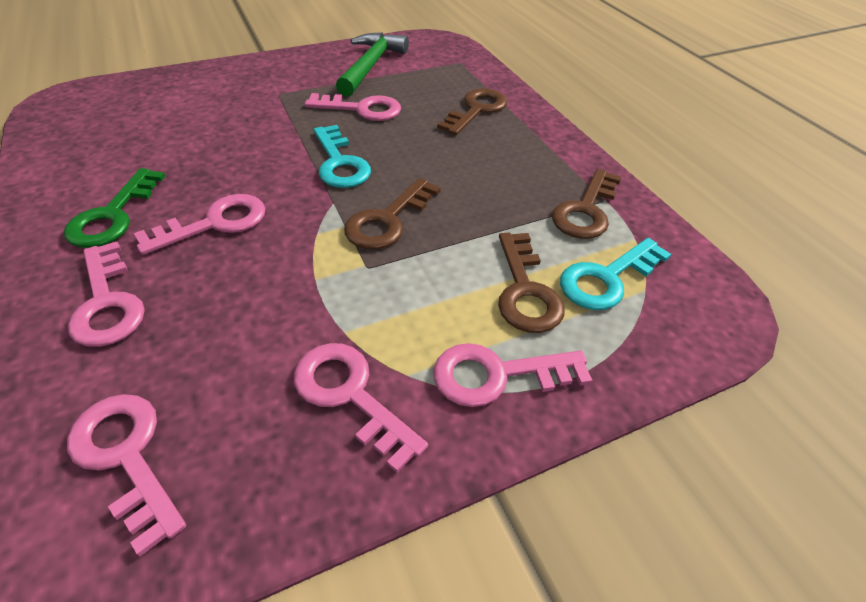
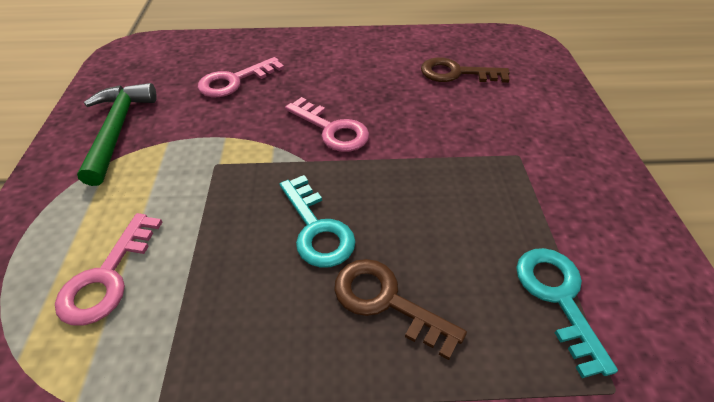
brown key: [344,178,441,249] [437,88,507,135] [498,233,565,333] [552,169,622,239] = 4 -> [334,259,467,360] [421,57,510,83] = 2
green key: [64,168,165,248] = 1 -> none = 0
pink key: [67,394,186,556] [68,242,145,347] [134,194,265,255] [294,343,428,473] [305,93,401,121] [434,343,592,407] = 6 -> [55,213,162,325] [198,57,284,97] [285,97,369,152] = 3

